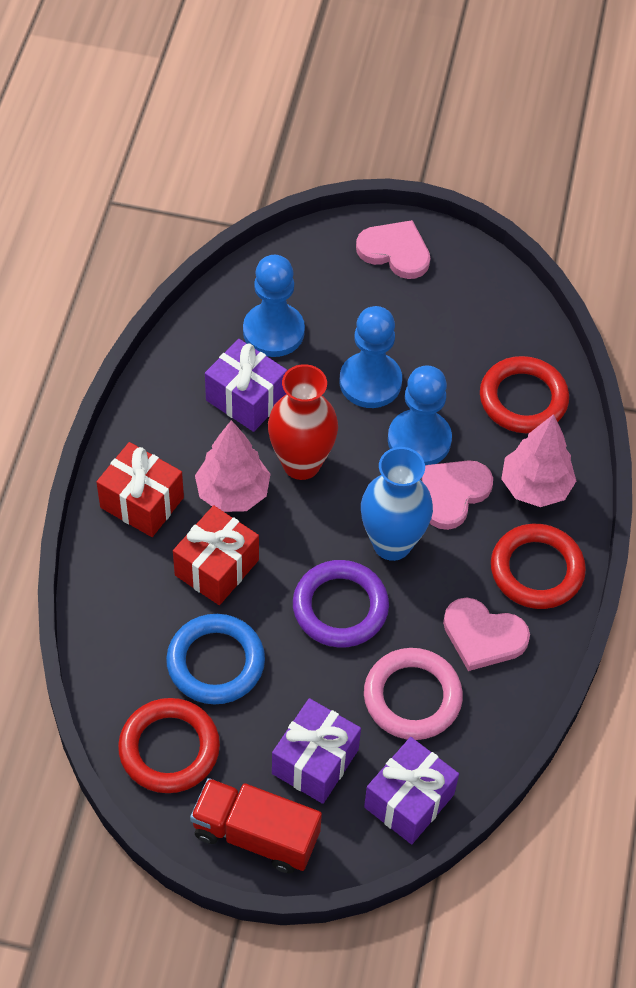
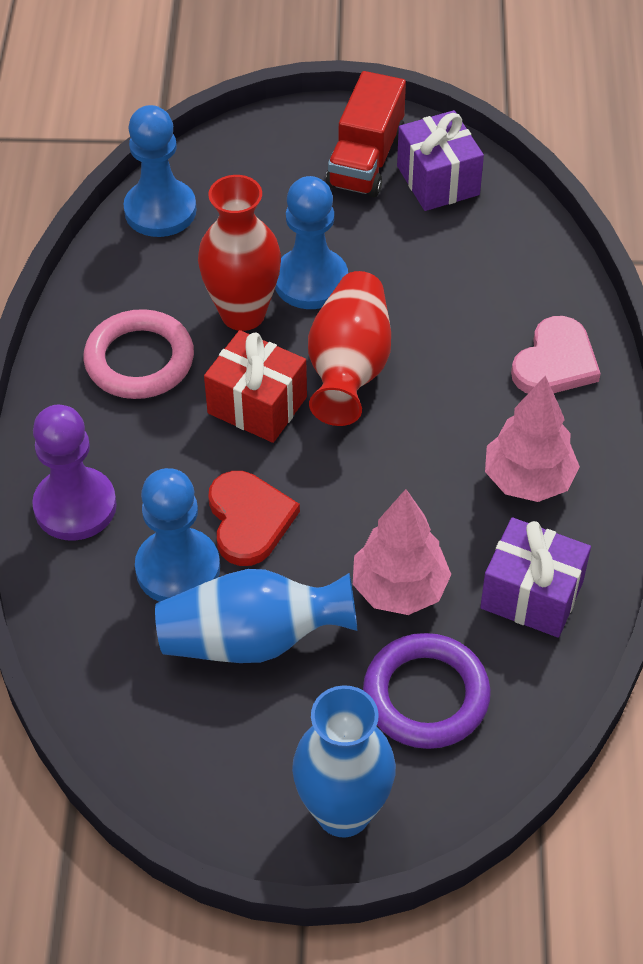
blue ring: [166,614,265,704] = 1 -> none = 0
blue vase: [361,447,433,561] = 1 -> [155,569,357,663] [292,685,396,837] = 2
pink heart: [356,220,430,279] [422,460,493,530] [443,597,530,671] = 3 -> [511,316,601,393] = 1
purple gift: [205,339,287,432] [272,698,361,804] [364,737,459,844] = 3 -> [397,110,484,211] [480,517,591,638] = 2
purple pawn: none = 0 -> [32,405,117,541] = 1
red gift: [97,442,184,537] [173,505,259,605] = 2 -> [204,330,307,443] = 1
red heart: none = 0 -> [208,471,300,566] = 1
red ring: [118,698,220,793] [480,356,569,433] [491,524,586,609] = 3 -> none = 0
red vase: [268,364,338,480] = 1 -> [198,175,281,331] [308,271,391,426] = 2

